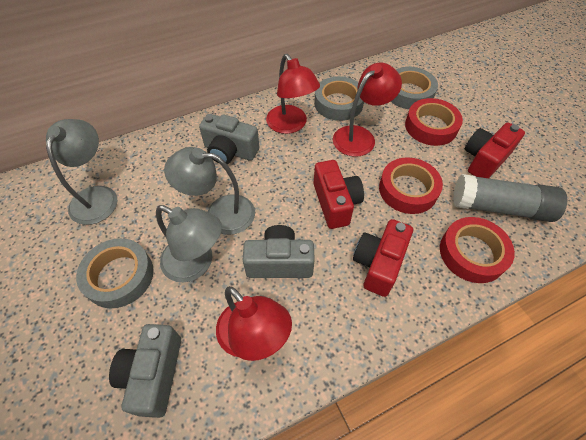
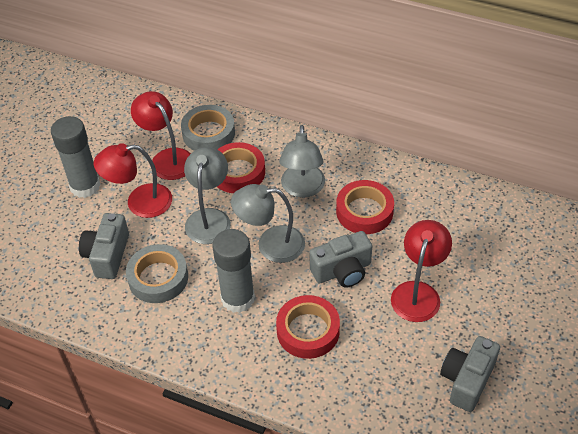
grey glue stick: [453,174,567,222] = 1 -> [51,116,101,198] [212,229,255,313] = 2
grey tape: [76,238,154,308] [314,76,364,121] [391,67,438,109] = 3 -> [126,244,188,303] [181,105,235,151] = 2
red camera: [314,160,364,229] [353,219,413,297] [464,123,525,178] = 3 -> none = 0

